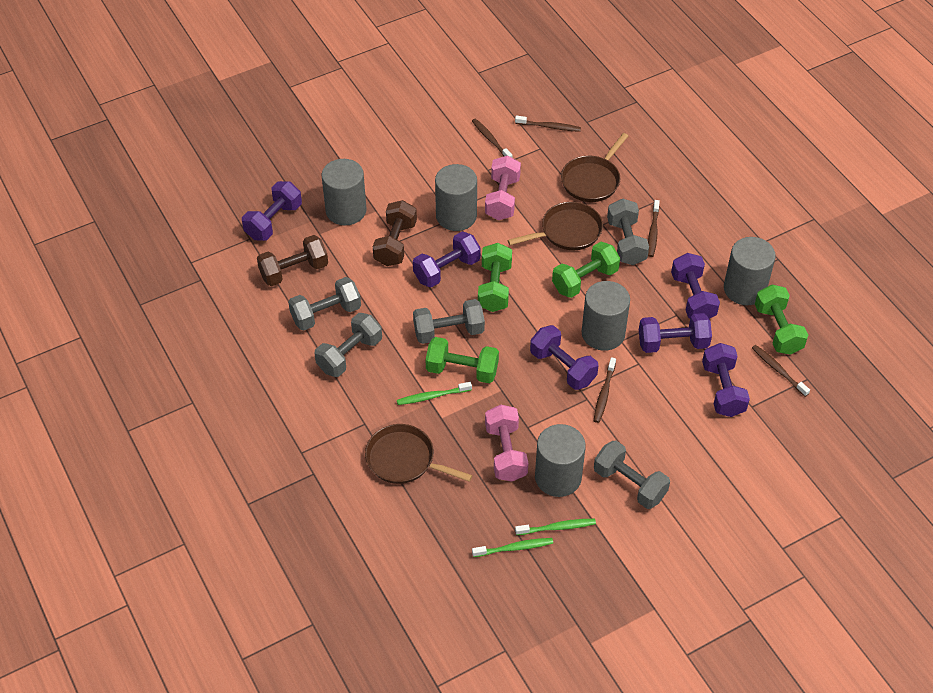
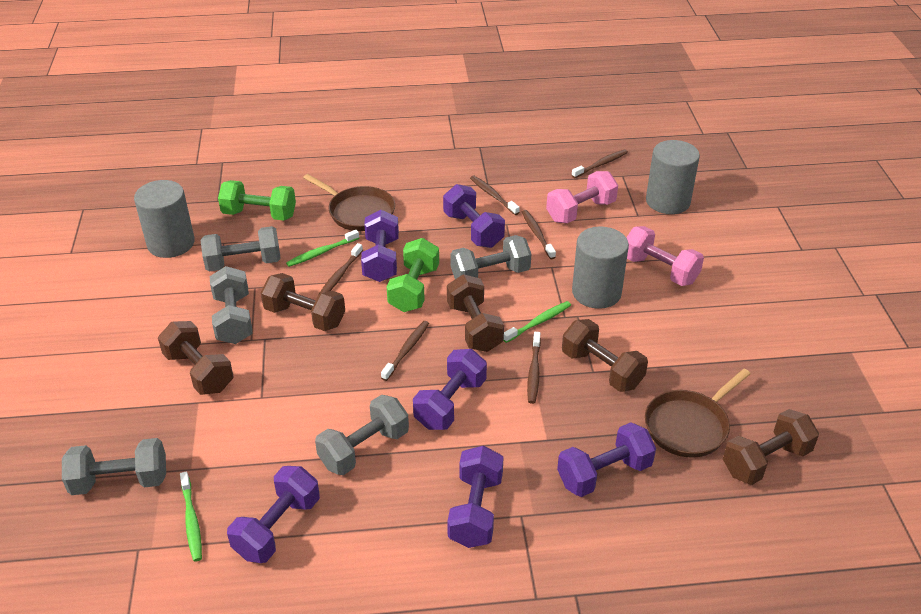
brown dumbbell: [257,235,328,286] [373,200,417,266] = 2 -> [158,321,234,395] [261,273,345,331] [447,274,504,352] [562,319,648,392] [723,409,819,485] = 5
brown pan: [365,424,472,484] [507,202,603,250] [561,133,628,202] = 3 -> [303,174,395,231] [645,369,750,458] = 2
brown toothbrush: [472,119,513,158] [515,116,581,132] [594,357,616,423] [648,200,660,257] [752,345,810,397] = 5 -> [317,243,363,297] [381,321,429,381] [470,175,520,215] [522,210,556,259] [527,332,541,404] [572,149,628,178] = 6
green dumbbell: [426,337,499,383] [478,243,512,312] [552,242,620,298] [755,285,808,355] = 4 -> [218,180,296,220] [387,238,439,312] = 2
grey cylinder: [322,159,367,225] [435,164,477,231] [535,424,586,497] [582,281,630,351] [724,237,776,305] = 5 -> [134,180,195,258] [572,227,629,309] [646,140,700,214] = 3

